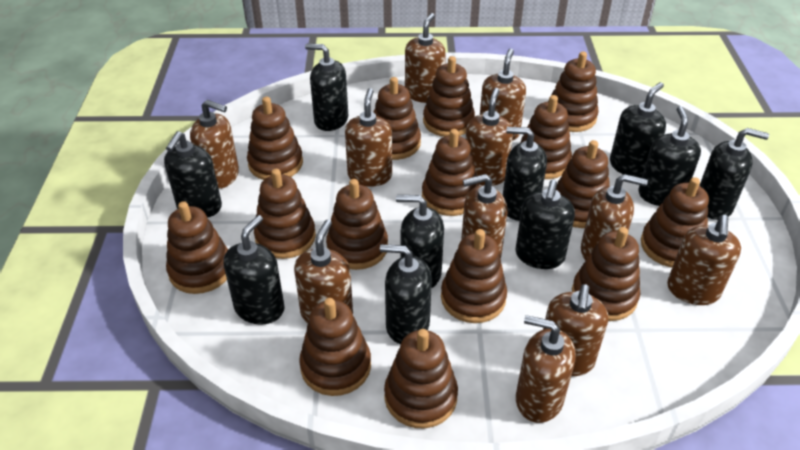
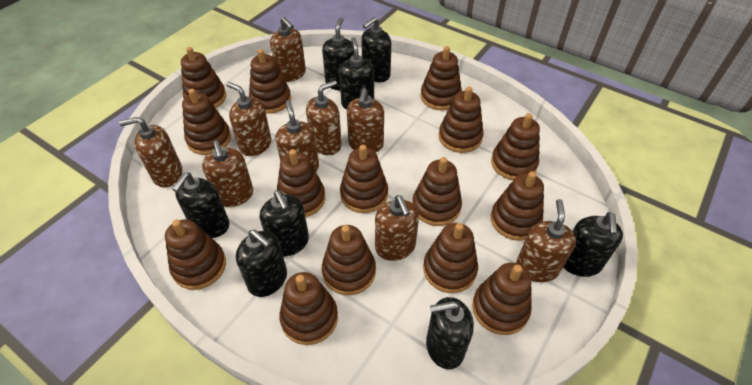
black soap dispenser: [164,131,222,218] [223,215,285,324] [305,44,348,131] [380,244,432,344] [396,195,444,289] [503,127,547,221] [515,180,575,269] [610,82,666,178] [639,106,701,206] [699,128,769,220] = 10 -> [172,172,229,238] [236,230,287,297] [260,191,309,257] [322,18,354,90] [339,37,374,110] [361,17,391,82] [426,297,474,369] [563,212,623,277] = 8
brown soap dispenser: [190,100,239,189] [294,220,353,323] [345,88,392,187] [405,13,446,103] [461,174,507,259] [466,88,513,186] [480,48,526,141] [516,315,576,423] [543,284,608,376] [581,174,648,261] [667,215,741,305] = 11 -> [119,117,182,187] [202,141,253,207] [226,82,271,156] [270,17,306,82] [276,100,319,171] [306,80,342,155] [347,88,384,152] [375,195,419,261] [516,199,576,282] = 9

